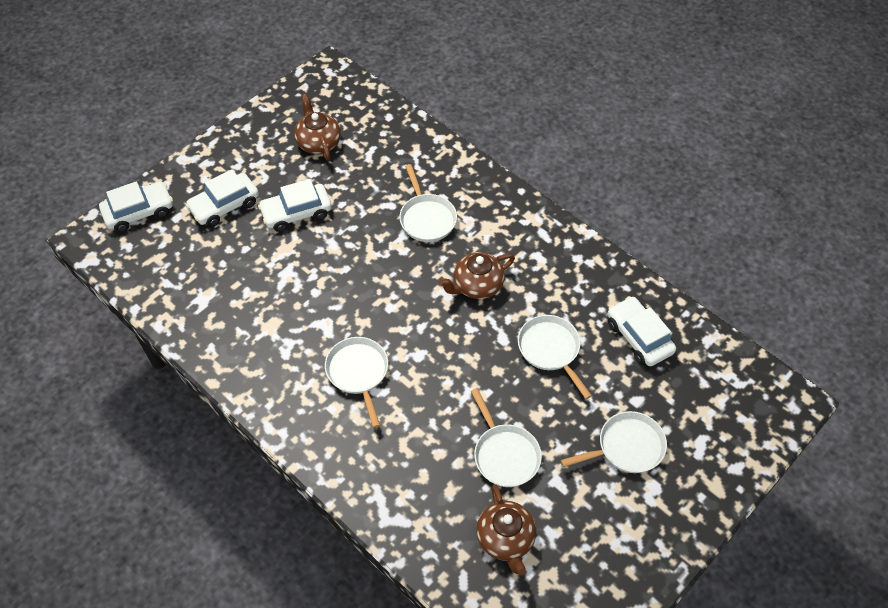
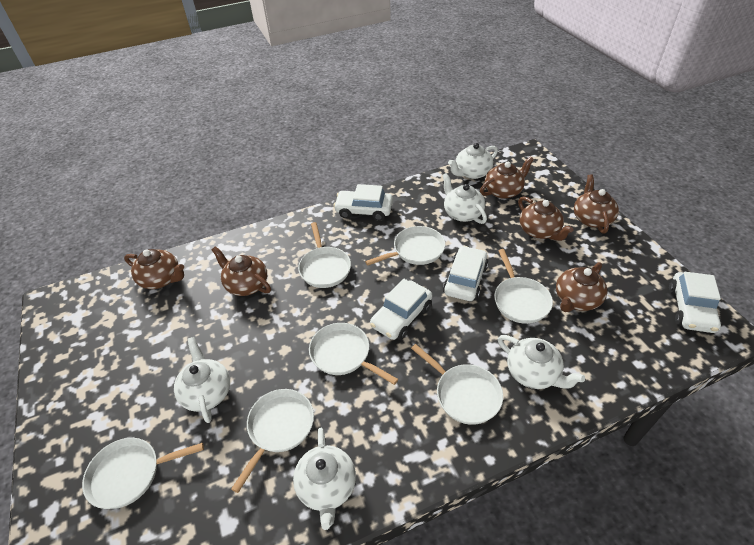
brown teapot: [294,94,341,160] [439,252,515,299] [476,484,536,575] = 3 -> [124,249,184,289] [212,246,271,296] [480,156,534,199] [518,196,573,241] [556,262,607,312] [574,174,619,233] = 6
white pan: [325,337,388,428] [399,164,457,242] [471,388,542,487] [518,315,592,399] [560,411,667,473] = 5 -> [82,438,204,509] [231,389,314,493] [298,222,351,288] [309,323,398,385] [365,226,445,265] [411,344,503,425] [494,249,553,324] = 7
white teapot: none = 0 -> [174,337,230,423] [293,428,356,530] [442,173,487,224] [448,143,498,179] [498,335,585,389] = 5

